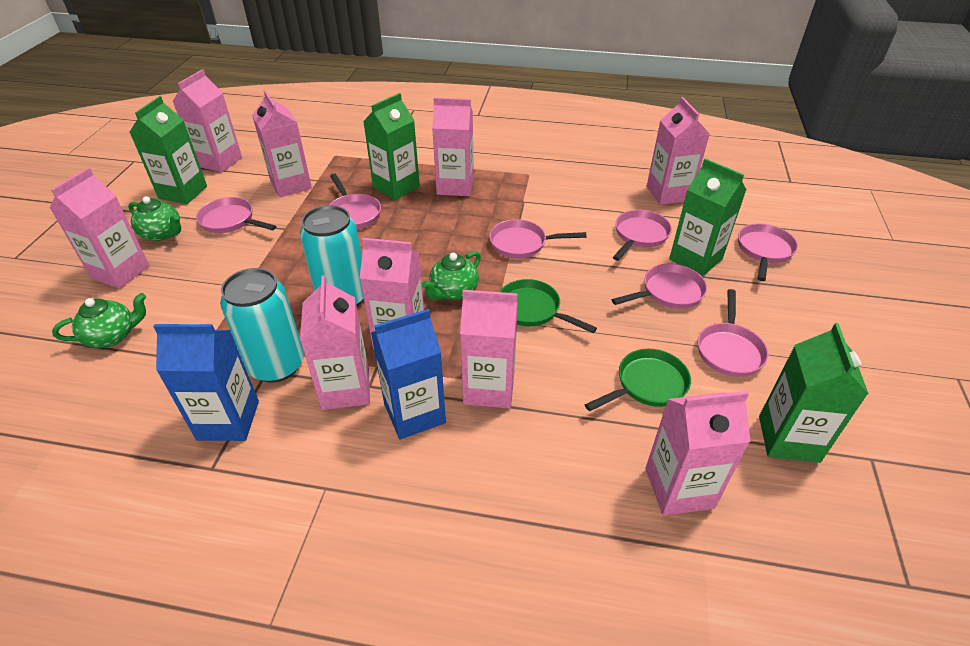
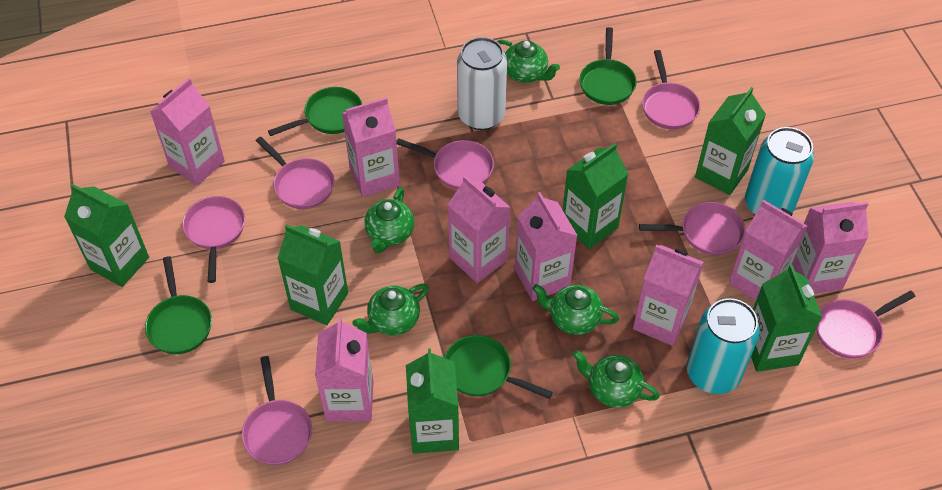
blue carton: [153,324,259,441] [371,309,446,439] = 2 -> none = 0
green carton: [130,96,207,204] [363,93,420,200] [669,158,746,277] [759,323,869,463] = 4 -> [64,184,149,287] [277,224,348,325] [406,348,459,454] [563,143,628,249] [695,87,766,195] [751,265,822,372] = 6
green pan: [499,279,597,333] [585,349,691,411] = 2 -> [145,256,212,354] [268,87,362,136] [444,335,553,399] [579,27,637,105] = 4
green teapot: [52,293,146,348] [128,196,181,241] [422,251,481,300] = 3 -> [352,284,429,336] [364,187,414,253] [497,40,560,83] [532,284,619,335] [573,350,660,408] = 5
pink carton: [50,168,150,289] [173,69,242,173] [252,90,312,197] [300,275,370,410] [360,238,424,349] [432,97,474,196] [460,290,518,409] [645,391,750,516] [647,97,710,205] = 9 -> [150,78,225,186] [315,317,373,422] [342,97,400,197] [448,176,511,283] [515,192,578,301] [633,245,704,346] [728,200,808,300] [792,202,868,294] = 8
white can: none = 0 -> [457,37,507,130] = 1

